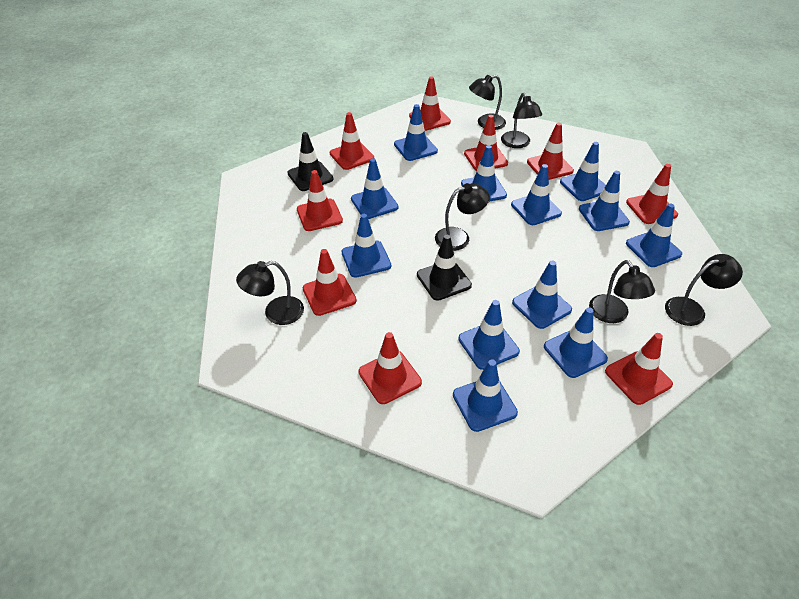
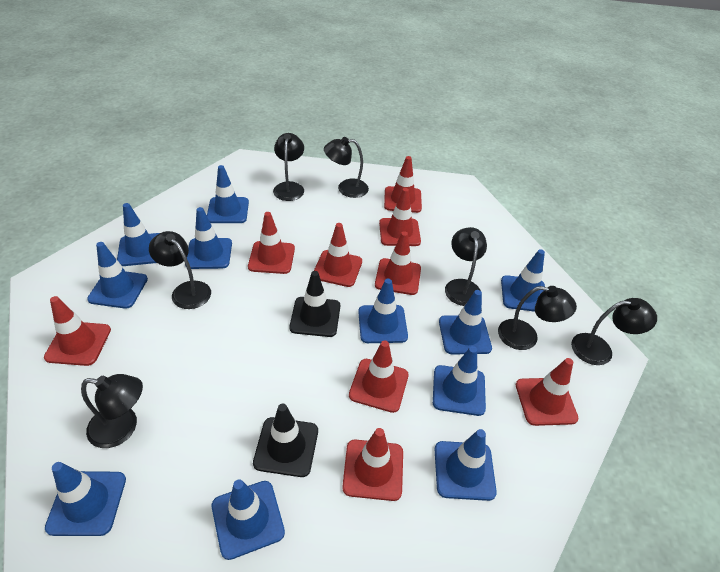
black lamp: [236,261,304,325] [435,183,490,251] [469,75,506,130] [501,93,542,148] [589,260,655,323] [665,254,743,326] = 6 -> [81,374,143,448] [149,231,211,309] [273,133,304,201] [324,137,369,198] [445,227,487,306] [498,286,577,350] [571,298,657,365] = 7
blue traffic cone: [342,214,391,278] [351,158,399,219] [394,104,438,161] [453,359,518,432] [458,300,520,370] [461,145,507,202] [511,164,562,225] [512,261,572,329] [544,307,608,378] [560,142,606,201] [579,171,630,231] [626,203,682,267] = 12 -> [45,462,126,536] [87,242,148,309] [117,203,159,266] [185,207,232,269] [207,165,249,223] [212,480,285,560] [358,279,408,343] [433,346,486,416] [434,429,497,501] [439,290,492,354] [501,249,545,312] = 11

